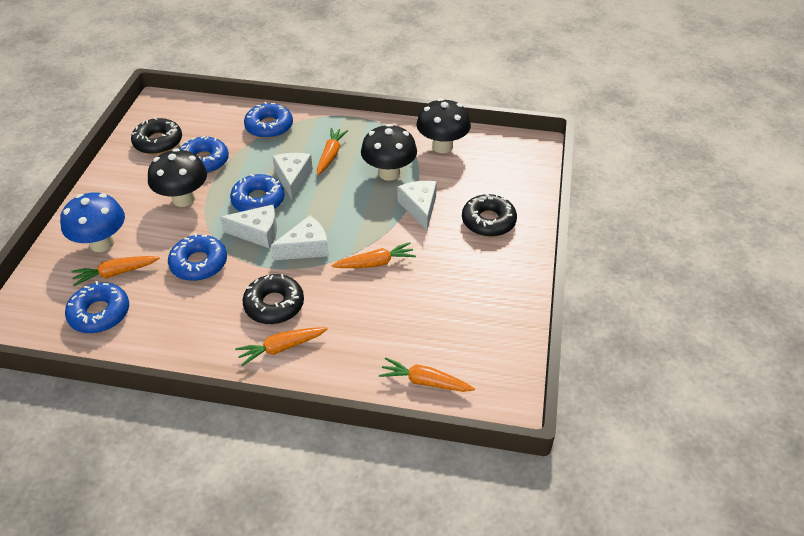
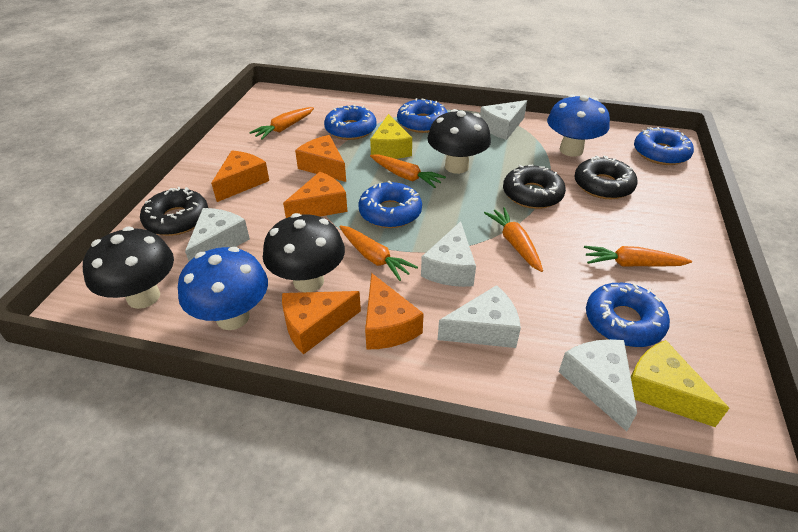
blue mushroom: [60,192,125,252] = 1 -> [178,247,268,330] [547,95,610,157] = 2
orange cheese: none = 0 -> [211,151,269,202] [282,291,361,355] [283,172,348,218] [295,135,346,182] [365,273,424,350] = 5
white cheese: [220,205,277,248] [271,215,329,260] [272,153,313,201] [398,181,437,231] = 4 -> [185,208,250,261] [421,221,476,287] [438,285,521,348] [480,100,527,140] [559,339,637,431] = 5
yellow cheese: none = 0 -> [370,114,412,159] [631,340,730,427] = 2

